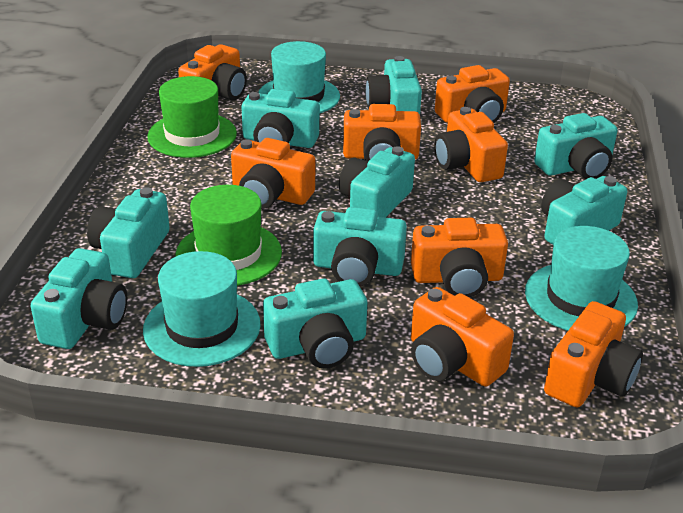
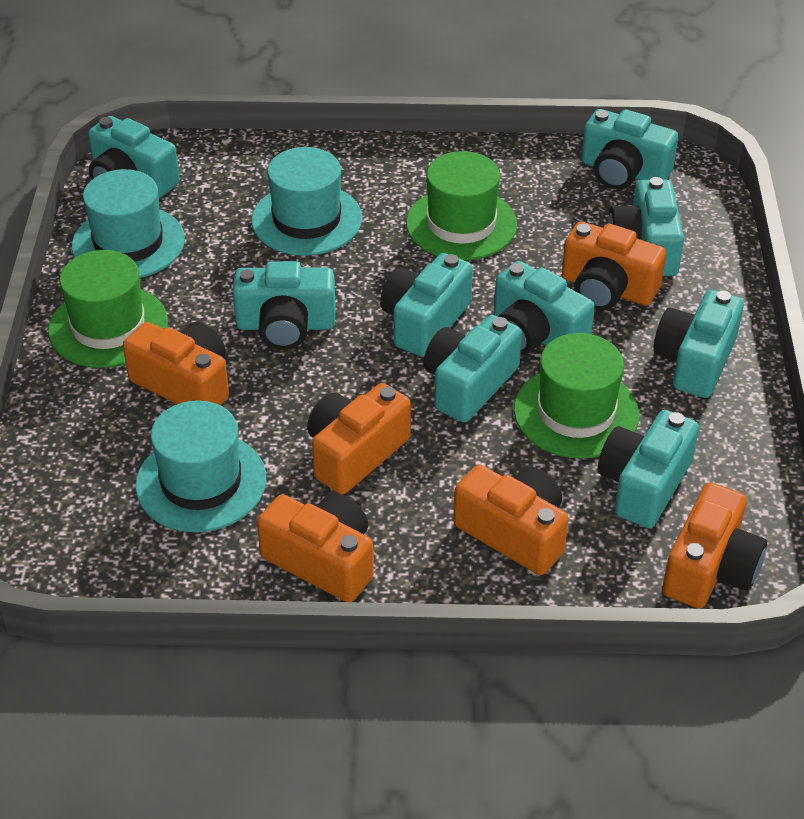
green hat: [147,76,237,158] [175,185,282,286] = 2 -> [48,250,168,368] [406,151,517,260] [514,333,639,459] = 3
orange camera: [178,44,247,100] [231,138,315,209] [343,104,421,161] [411,218,508,297] [411,287,514,387] [434,107,508,182] [435,65,510,123] [544,301,643,407] = 8 -> [123,322,229,405] [257,493,373,602] [307,383,411,494] [453,465,569,575] [562,221,666,310] [662,482,767,608] = 6

